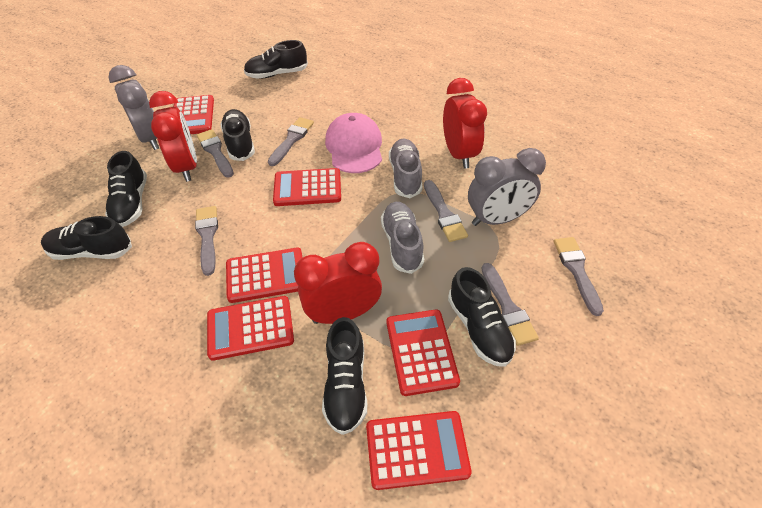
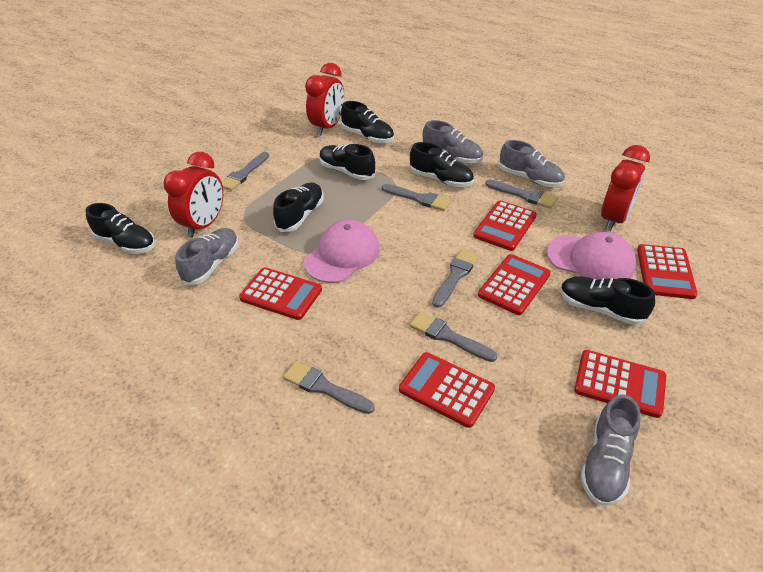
grey clock: [108,65,159,150] [468,148,546,226] = 2 -> none = 0
grey shoe: [381,202,424,274] [389,139,422,198] = 2 -> [176,228,239,285] [423,120,483,163] [500,140,565,187] [580,394,641,506] = 4
pink cap: [325,113,382,173] = 1 -> [304,220,380,283] [547,232,636,280] = 2

